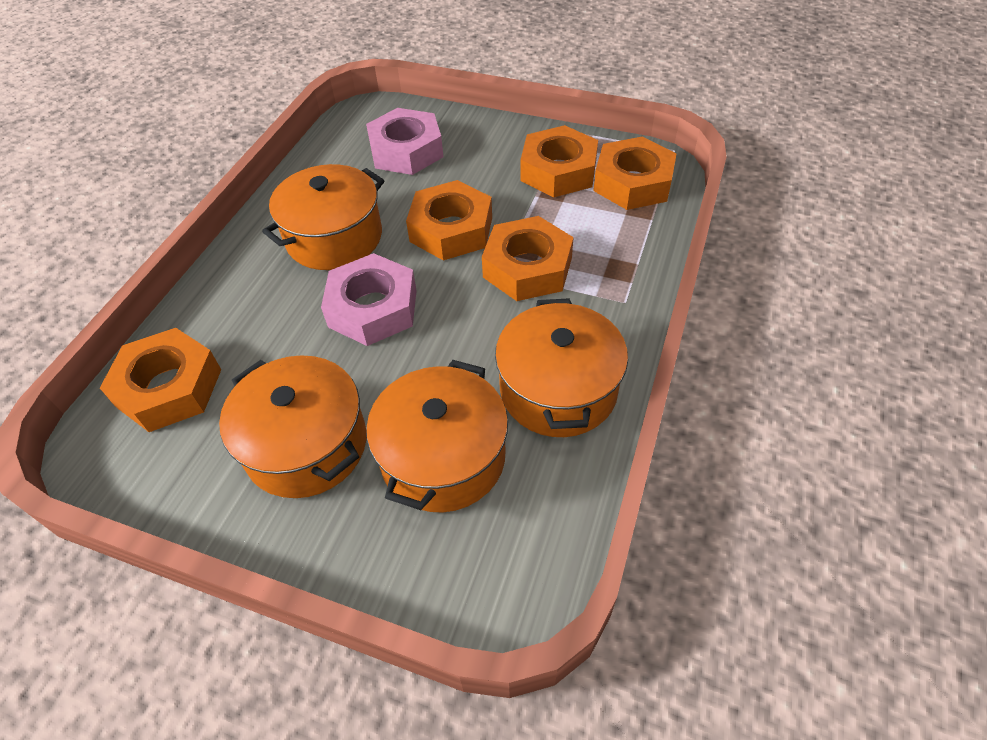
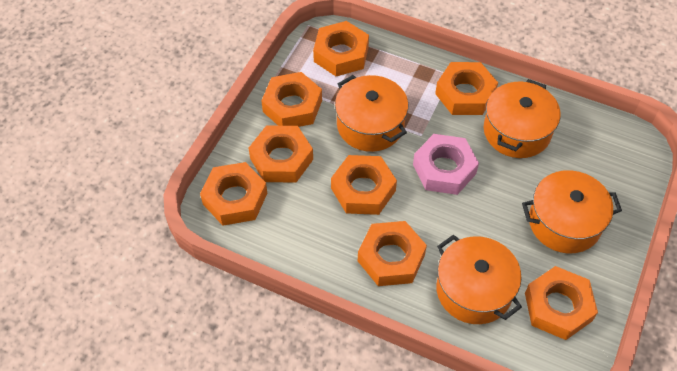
orange nut: [100,328,221,432] [406,180,492,260] [482,216,574,301] [521,125,598,197] [593,137,676,210] = 5 -> [200,162,267,226] [249,125,313,183] [261,72,322,127] [313,21,369,76] [331,155,397,215] [358,221,427,286] [435,62,498,115] [525,266,598,340] = 8
pink nut: [321,253,417,346] [366,108,443,175] = 2 -> [413,134,479,195] = 1

